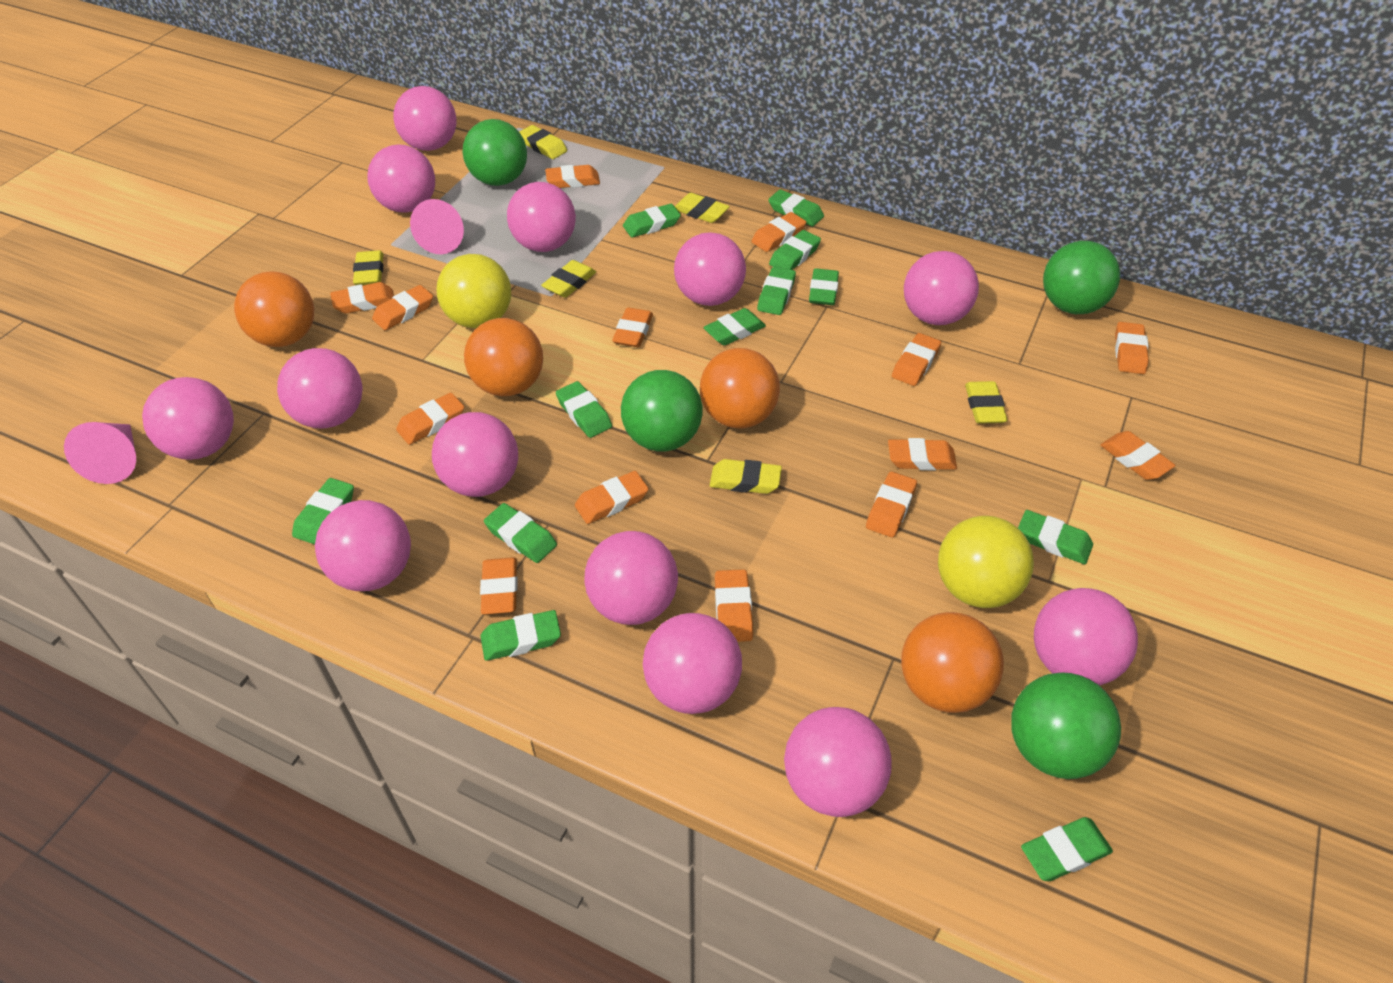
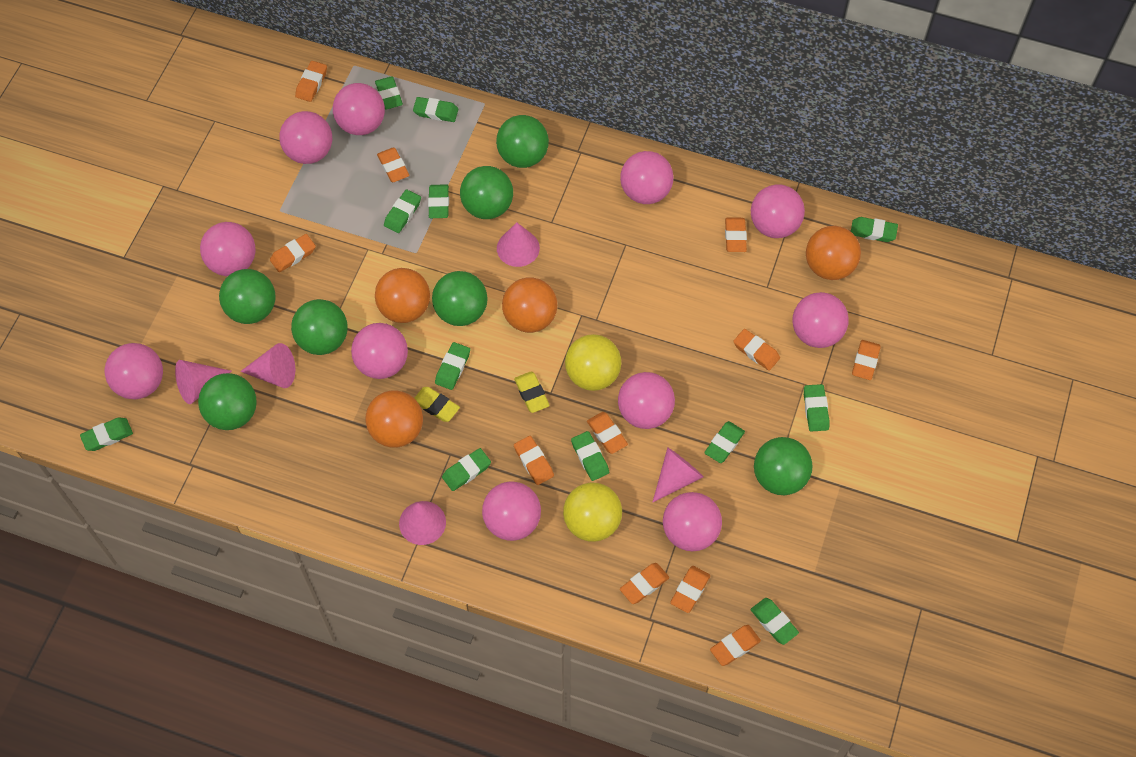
green ball: [463,119,527,186] [621,370,702,451] [1011,672,1121,779] [1043,241,1120,314] = 4 -> [198,373,257,430] [219,269,276,324] [291,299,348,355] [432,271,487,326] [460,166,513,219] [496,115,549,168] [754,437,813,495] = 7
orange eraser: [330,282,394,314] [372,285,433,330] [396,393,464,445] [480,557,518,615] [545,165,600,188] [575,471,649,524] [612,308,653,347] [715,569,753,642] [751,212,806,252] [866,471,917,537] [888,438,957,470] [892,333,941,386] [1100,431,1176,480] [1115,322,1149,374] = 14 -> [270,234,316,272] [295,61,327,102] [377,148,410,182] [514,436,554,485] [587,412,628,454] [620,563,669,604] [670,566,710,613] [710,625,761,666] [725,218,747,252] [733,329,780,371] [852,340,881,380] = 11
pink ball: [142,377,234,460] [277,348,363,429] [315,500,411,591] [367,144,435,213] [393,86,456,151] [432,412,518,497] [507,182,576,252] [584,531,678,625] [643,613,742,714] [674,232,746,306] [784,707,892,817] [904,251,979,325] [1034,588,1138,685] = 13 -> [105,343,163,399] [200,222,255,276] [279,111,332,164] [333,83,385,135] [351,323,408,379] [482,481,541,541] [618,372,675,429] [620,151,673,204] [663,492,722,552] [751,184,805,238] [792,292,849,348] = 11
pink cone: [64,422,136,484] [410,199,464,254] = 2 -> [175,360,232,404] [240,343,295,388] [399,501,446,545] [497,222,540,267] [652,447,704,503] = 5
yellow eraser: [353,250,383,285] [519,125,567,159] [541,260,596,298] [675,193,730,223] [710,459,782,494] [965,381,1008,424] = 6 -> [414,387,460,422] [514,371,550,413] = 2

